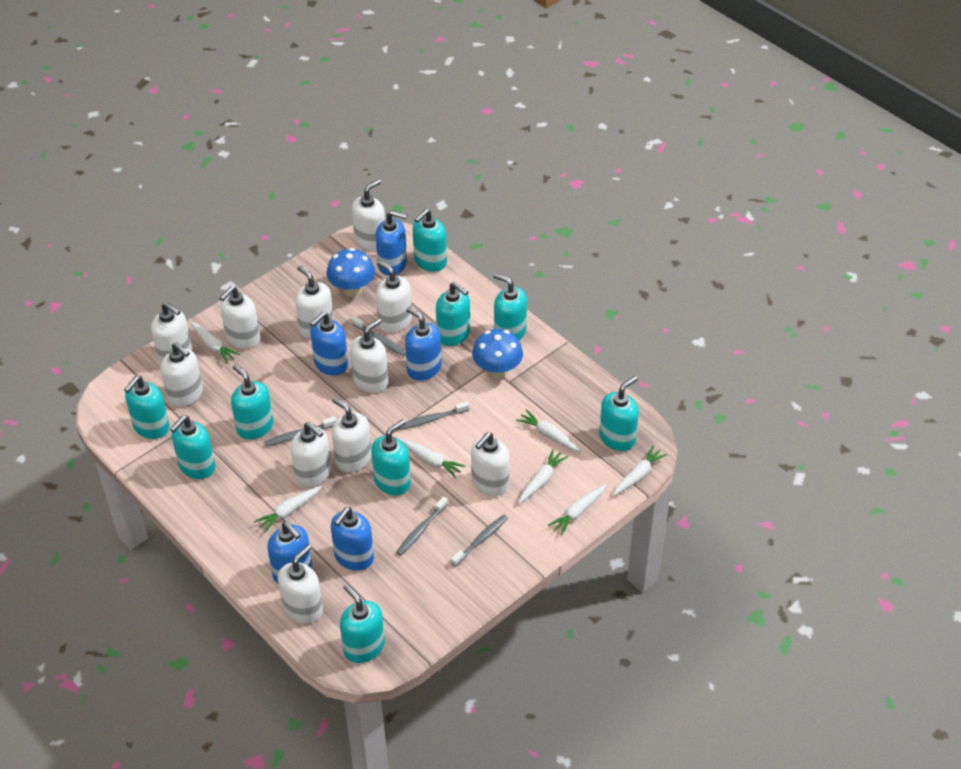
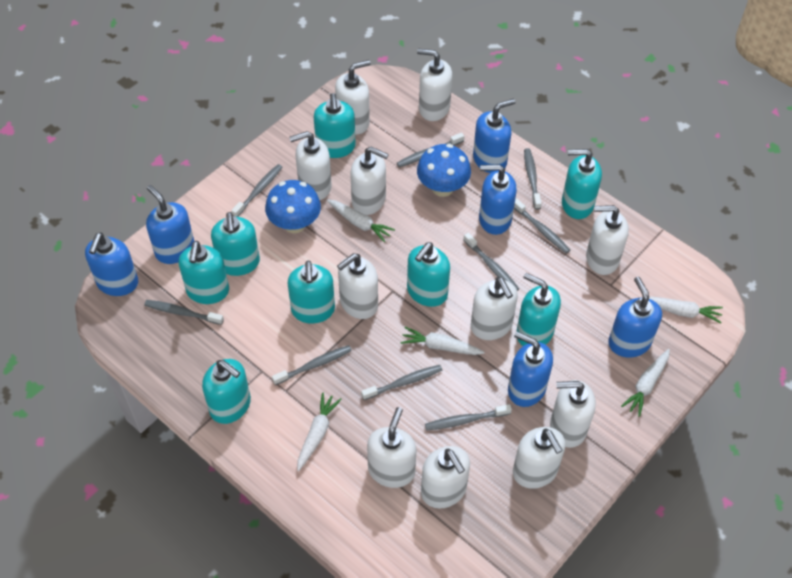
blue soap dispenser: [268,522,312,583] [310,312,348,376] [331,507,374,571] [376,210,408,276] [405,307,442,381] = 5 -> [85,233,138,296] [146,185,194,264] [473,98,516,173] [479,164,517,235] [508,331,553,407] [608,277,662,358] = 6
grey toothbrush: [264,416,337,447] [351,316,406,357] [396,496,448,555] [399,401,469,430] [451,515,508,567] = 5 -> [144,300,224,325] [231,164,283,217] [272,345,352,385] [361,365,442,400] [397,132,464,167] [425,404,512,431] [464,233,519,291] [514,198,570,254] [524,148,542,210] = 9
turquoise soap dispenser: [124,376,170,439] [170,415,215,479] [231,364,273,440] [340,584,385,663] [371,419,411,495] [413,209,447,272] [436,282,470,346] [493,273,527,341] [599,376,639,451] = 9 -> [179,241,229,304] [202,359,251,424] [211,212,260,276] [287,261,335,323] [314,93,355,158] [407,242,450,307] [517,273,561,346] [562,149,602,219] = 8
white carrot: [190,322,241,364] [254,486,322,533] [399,439,465,478] [516,409,581,452] [519,449,568,504] [548,485,606,536] [613,445,667,496] = 7 -> [297,392,342,471] [327,199,395,242] [400,327,485,355] [621,349,670,417] [642,296,723,323] = 5

